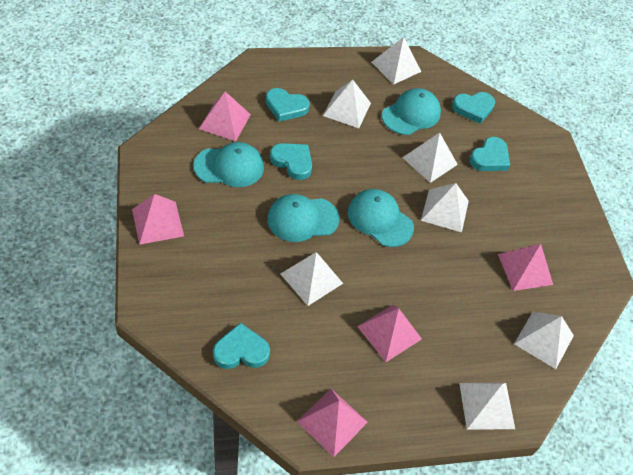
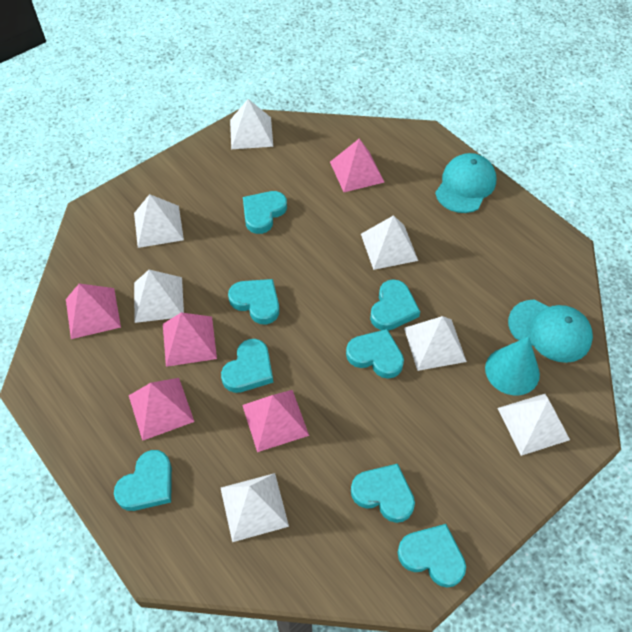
turquoise cap: [193,142,264,187] [267,194,340,242] [348,189,414,247] [382,88,441,135] = 4 -> [435,153,496,213] [508,300,593,363] = 2
turquoise cone: none = 0 -> [485,336,540,396] = 1
turquoise heart: [213,323,270,369] [266,88,310,122] [270,143,312,180] [452,92,495,124] [470,137,510,171] = 5 -> [114,450,172,511] [221,339,273,393] [228,279,279,324] [243,191,287,234] [346,329,404,379] [351,464,415,523] [370,279,420,330] [397,524,466,588] = 8

